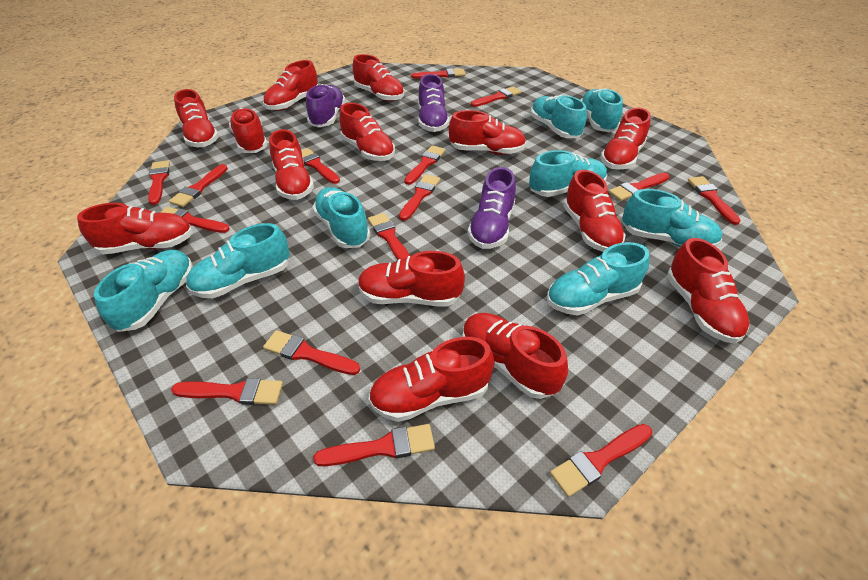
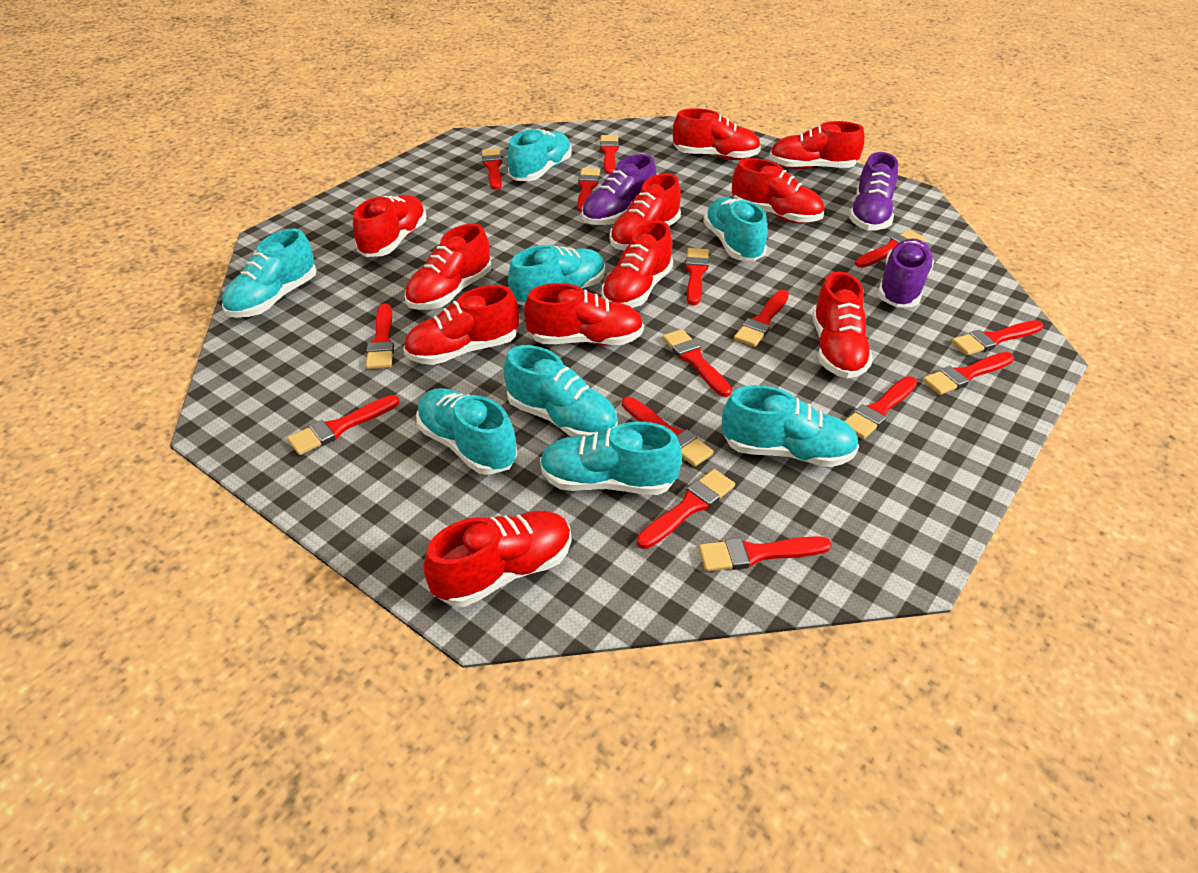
red shoe: [77,203,193,255] [174,89,219,147] [229,108,268,153] [263,60,318,111] [269,129,314,200] [339,103,395,161] [353,54,404,102] [358,251,465,307] [368,337,494,422] [449,110,526,155] [462,313,568,399] [563,170,626,252] [600,108,651,170] [667,238,749,344] = 14 -> [353,195,426,257] [403,285,519,365] [405,224,491,310] [423,511,572,607] [524,283,644,345] [601,221,673,308] [610,173,681,250] [673,108,761,160] [732,158,824,223] [769,121,865,169] [812,271,873,378] = 11

